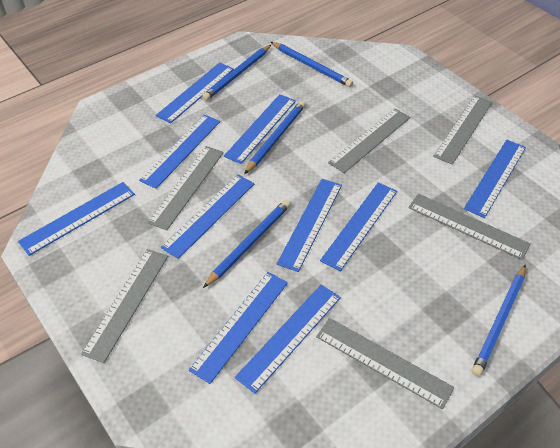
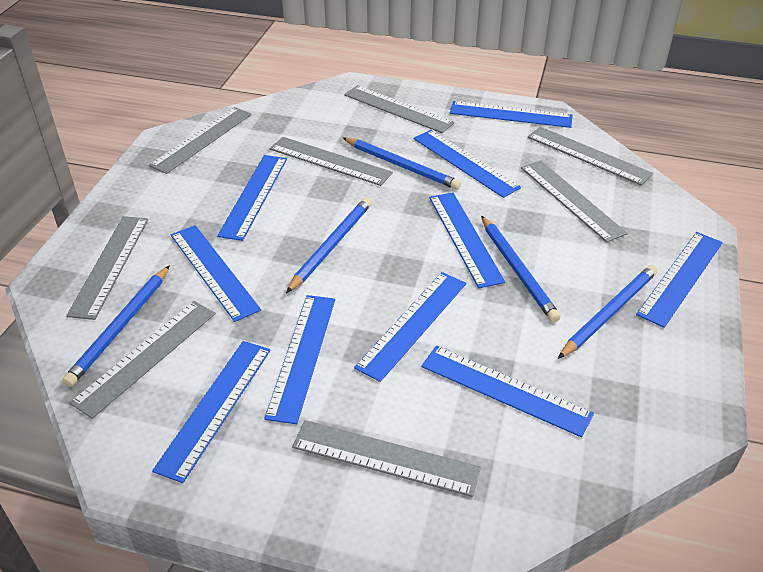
grey ruler: [81,249,168,363] [148,146,224,230] [316,318,454,409] [328,108,411,173] [409,194,531,260] [433,95,492,165] = 6 -> [66,216,148,320] [70,301,216,419] [149,107,252,174] [270,137,393,186] [292,420,481,497] [344,85,455,133] [521,160,628,243] [528,127,653,185] = 8

